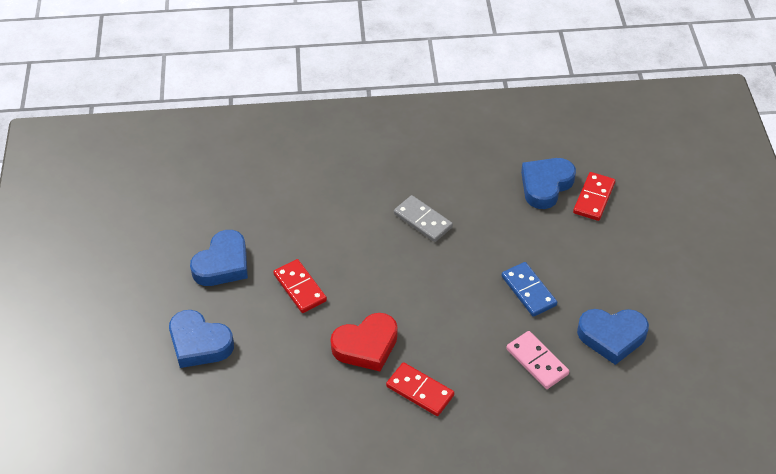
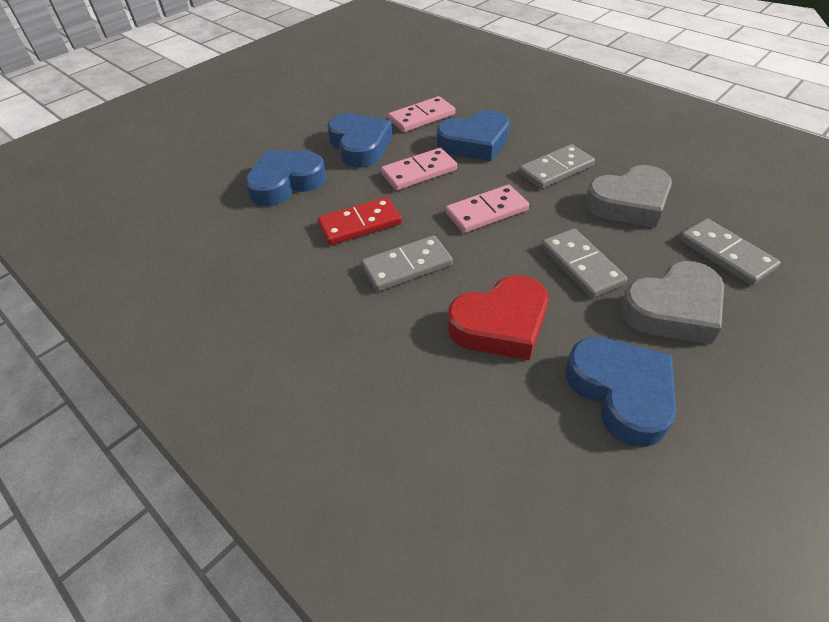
blue domino: [501,262,557,317] = 1 -> none = 0
grey domino: [394,195,453,242] = 1 -> [361,235,453,292] [519,144,595,189] [541,228,628,298] [679,218,781,286] = 4
grey heart: none = 0 -> [585,165,672,228] [620,261,724,344] = 2
pink domino: [506,331,569,389] = 1 -> [381,148,457,190] [388,96,455,132] [445,185,529,233] = 3
red domino: [273,259,327,313] [386,362,454,416] [573,172,615,221] = 3 -> [318,197,402,245] = 1

